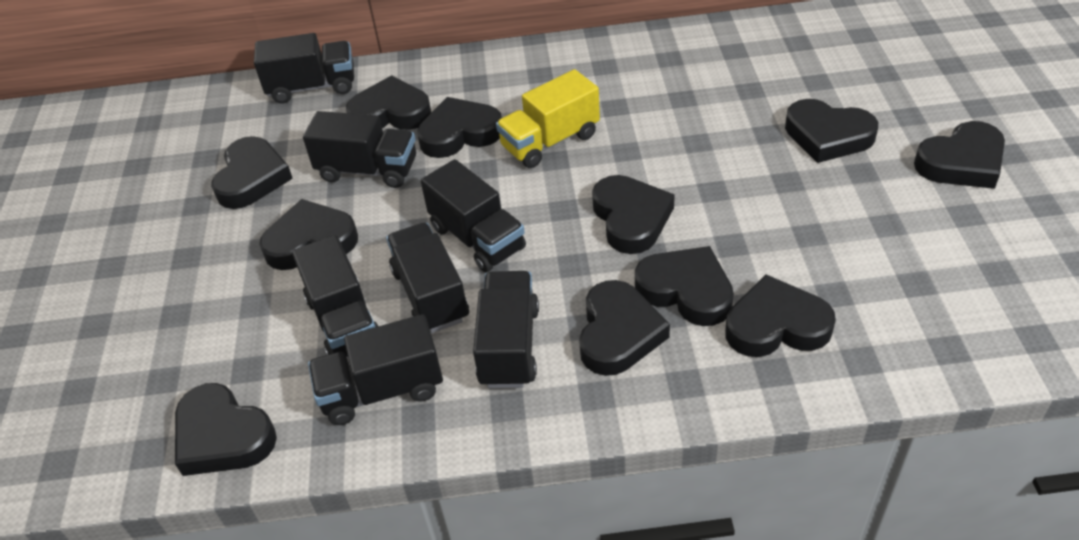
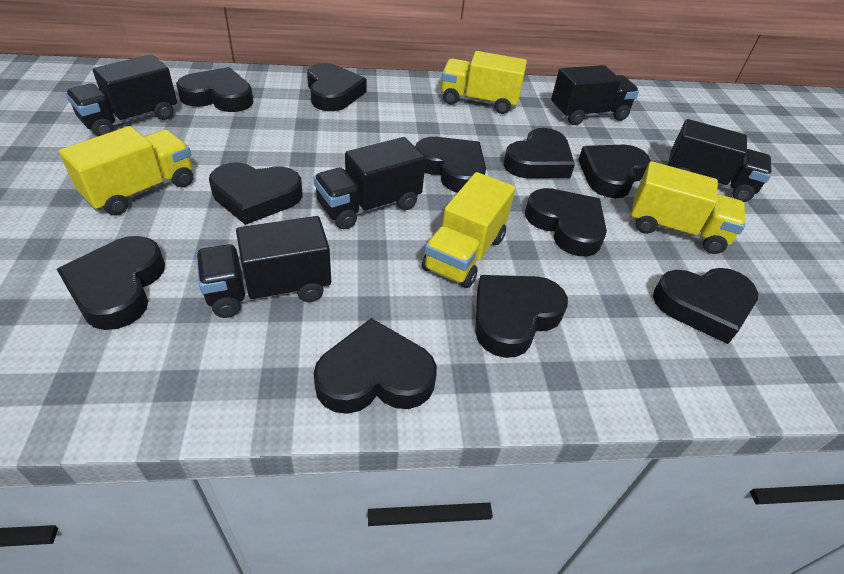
black truck: [254,33,354,104] [292,235,378,357] [303,111,416,188] [308,314,443,425] [386,223,469,333] [421,159,526,272] [473,271,539,388] = 7 -> [66,54,177,136] [196,216,331,318] [313,137,426,230] [551,65,639,125] [668,119,771,202] = 5
yellow truck: [496,69,600,168] = 1 -> [59,126,193,216] [422,172,515,288] [441,51,527,114] [630,161,745,254] = 4

